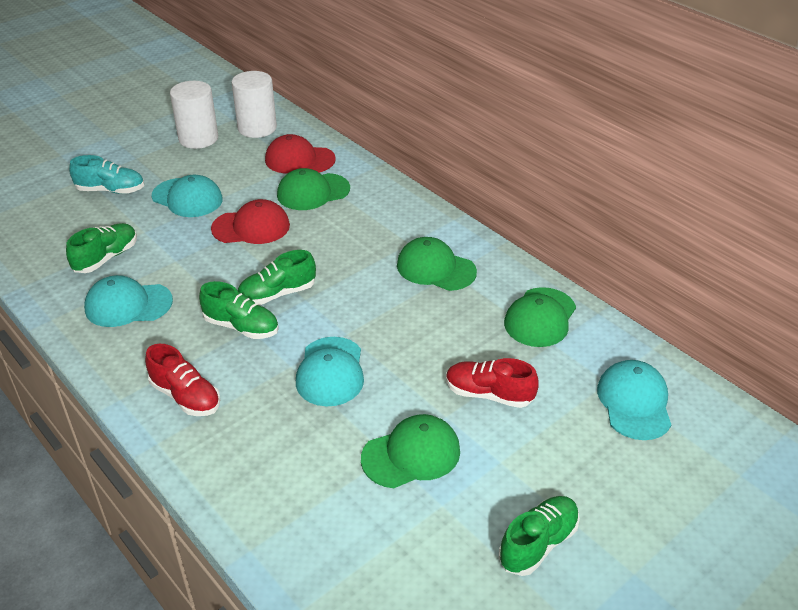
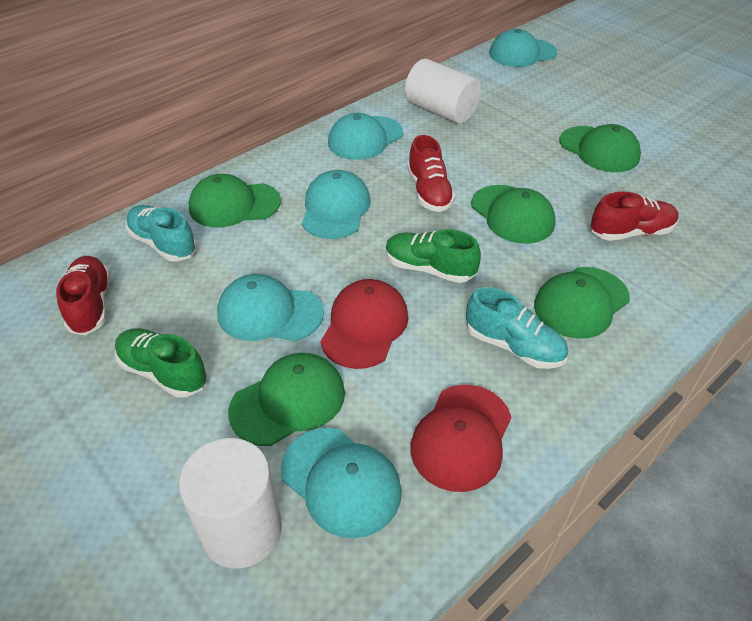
green cap: [277,168,350,210] [361,414,460,488] [397,237,477,291] [504,287,576,347] = 4 -> [188,174,281,227] [228,353,345,446] [471,185,555,244] [534,267,630,339] [560,124,641,172] = 5
green shoe: [66,223,137,273] [199,281,279,339] [238,250,316,305] [499,496,580,576] = 4 -> [115,328,208,398] [385,229,481,283] = 2
red shoe: [145,344,220,416] [446,358,539,408] = 2 -> [56,256,111,335] [407,135,455,212] [591,192,679,241] = 3
turquoise cap: [84,275,173,327] [152,175,223,217] [296,337,364,406] [597,360,672,440] = 4 -> [217,274,324,341] [281,428,402,538] [302,170,370,239] [328,113,403,160] [489,29,557,67] = 5
turquoise shoe: [69,155,144,194] = 1 -> [126,205,197,262] [466,287,568,369] = 2

